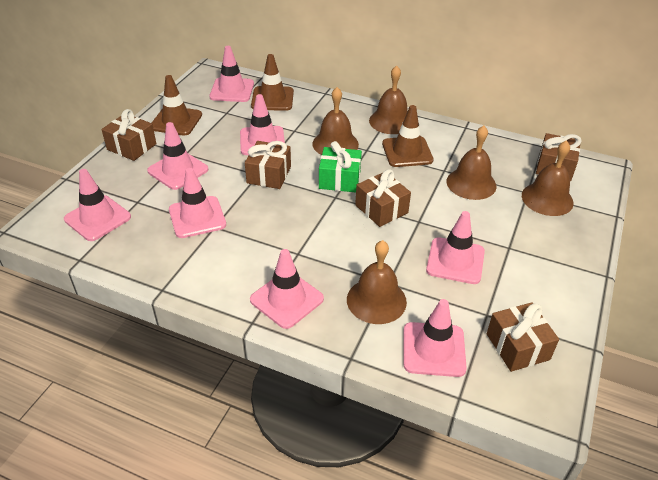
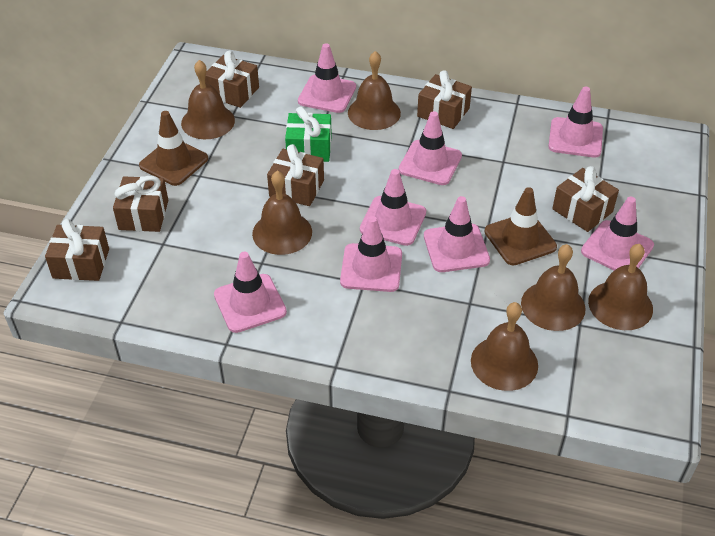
brown bell: [312,87,359,155] [347,240,407,324] [369,65,408,134] [447,125,497,200] [522,140,574,216] = 5 -> [181,60,235,139] [252,171,312,255] [348,51,401,130] [471,302,538,391] [521,244,586,331] [588,244,653,330] = 6
brown gift: [101,109,157,161] [245,141,291,189] [355,169,411,227] [487,302,559,372] [536,133,582,181] = 5 -> [45,219,109,281] [113,176,168,232] [205,51,259,108] [267,144,324,206] [417,70,472,129] [552,166,619,232] = 6
brown traffic cone: [152,75,202,136] [251,54,294,111] [382,105,434,167] = 3 -> [139,111,208,186] [485,187,557,266] = 2

